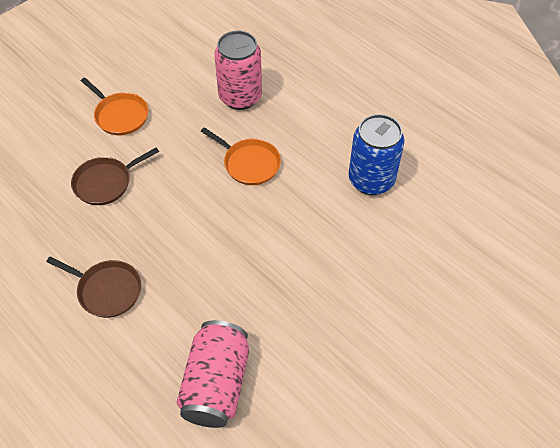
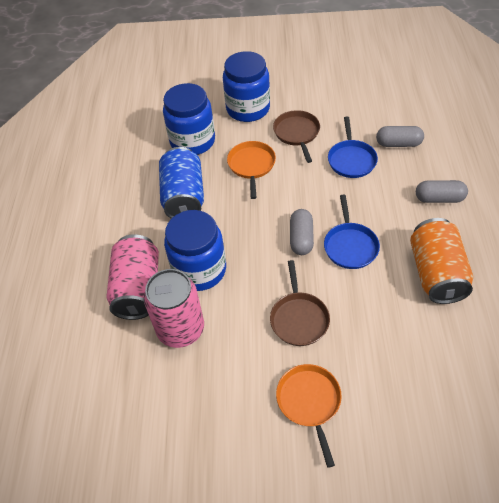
blue jar: none = 0 -> [163,83,215,155] [164,210,226,291] [223,51,270,122] = 3
blue pan: none = 0 -> [324,195,380,269] [328,117,378,178] = 2
grey capsule: none = 0 -> [290,209,314,255] [376,126,424,147] [416,180,468,203] = 3
orange can: none = 0 -> [410,218,473,304] = 1

